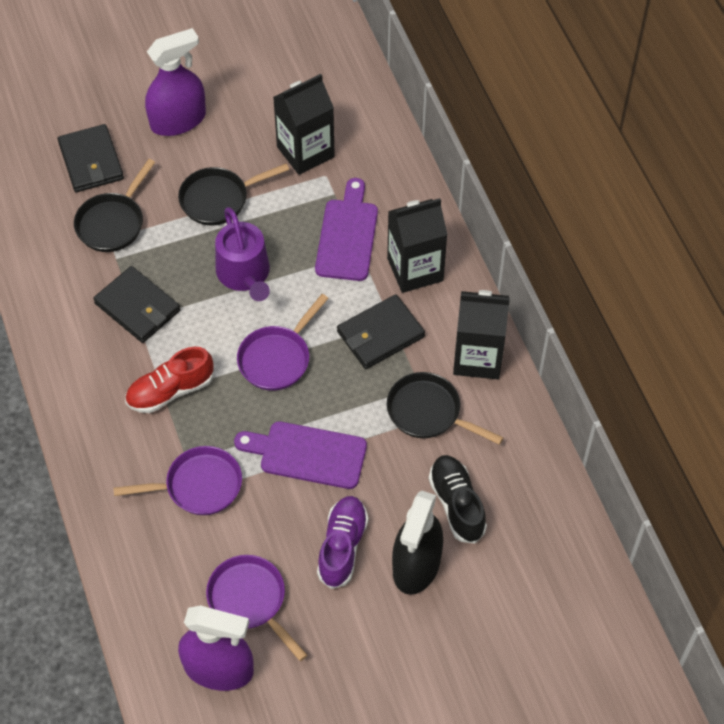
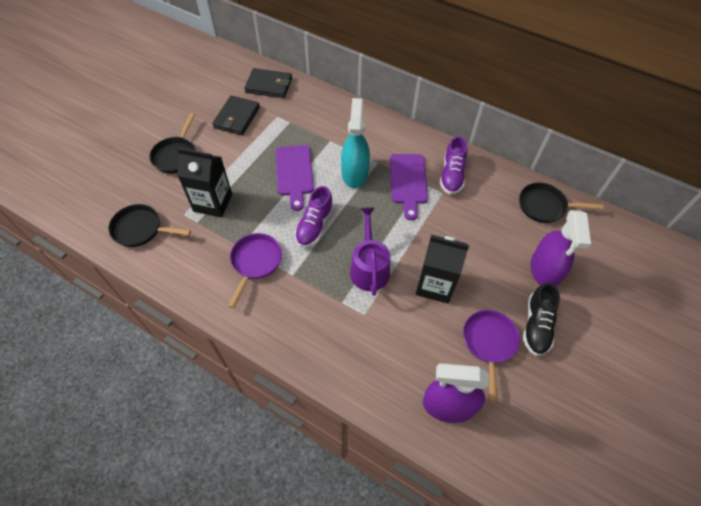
black carton: [273,74,335,175] [387,198,448,293] [453,290,510,379] = 3 -> [177,148,232,217] [416,235,469,304] = 2
black spray bottle: [392,491,443,595] = 1 -> none = 0
black wallet: [58,124,124,192] [93,266,181,343] [337,294,425,369] = 3 -> [212,95,260,135] [244,68,292,98] = 2
purple pan: [113,446,242,515] [206,555,307,661] [237,294,329,391] = 3 -> [228,233,282,308] [463,310,520,402] = 2
purple shoe: [317,496,368,589] = 1 -> [295,186,334,247] [440,136,468,194] = 2
red shoe: [125,347,213,413] = 1 -> none = 0
turquoise spray bottle: none = 0 -> [341,98,370,188] = 1

